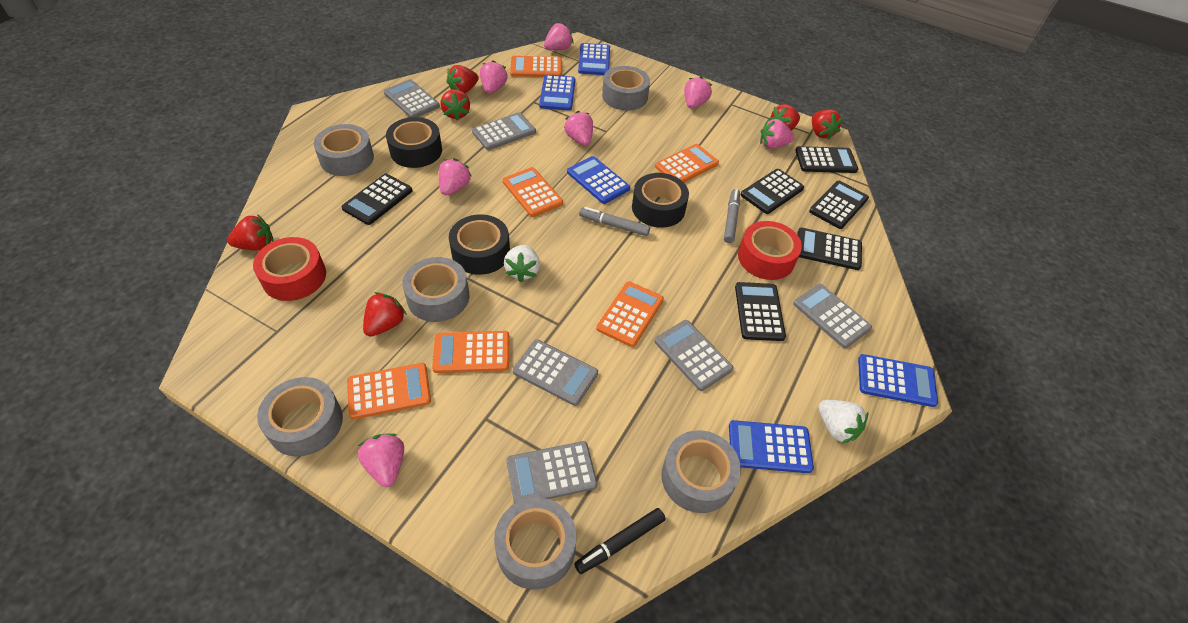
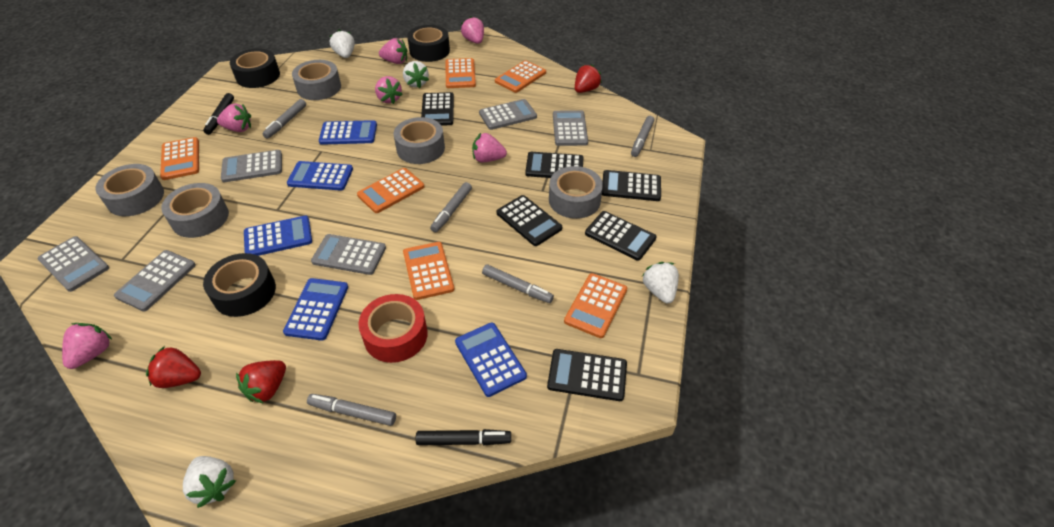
black marker: [574,508,665,574] = 1 -> [203,93,234,135] [416,429,511,445] = 2
grey marker: [579,207,650,236] [724,189,740,243] = 2 -> [263,99,306,139] [307,394,396,426] [430,182,472,232] [482,264,554,303] [631,116,655,157] = 5
grey tape: [257,377,343,456] [314,124,374,176] [402,257,469,322] [494,497,576,590] [602,66,650,111] [661,430,741,513] = 6 -> [96,164,164,216] [161,183,229,238] [292,60,341,100] [394,117,445,164] [549,166,603,219] = 5
pink strawberry: [358,433,404,487] [439,158,472,196] [480,60,507,94] [544,23,573,50] [564,111,593,146] [684,76,712,109] [760,119,795,149] = 7 -> [62,323,112,369] [217,103,251,132] [375,76,403,104] [379,38,408,64] [461,16,484,44] [472,133,507,162] = 6
red strawberry: [227,214,273,250] [363,292,407,337] [441,89,470,121] [446,65,479,93] [769,104,800,131] [812,110,843,140] = 6 -> [146,346,201,388] [236,360,286,404] [575,64,602,93] = 3
red tape: [253,237,326,301] [738,221,802,280] = 2 -> [358,294,428,363] = 1
white strawberry: [504,245,540,282] [818,400,868,444] = 2 -> [183,456,236,508] [329,30,355,58] [403,61,429,88] [642,262,679,303] = 4

